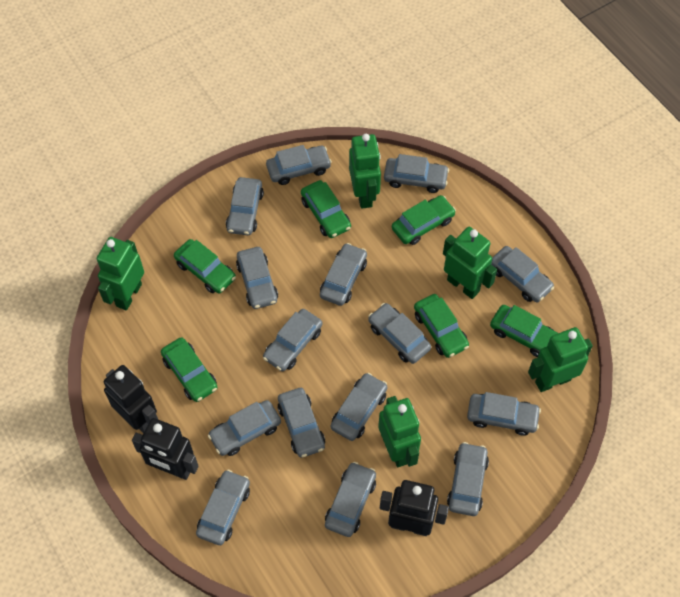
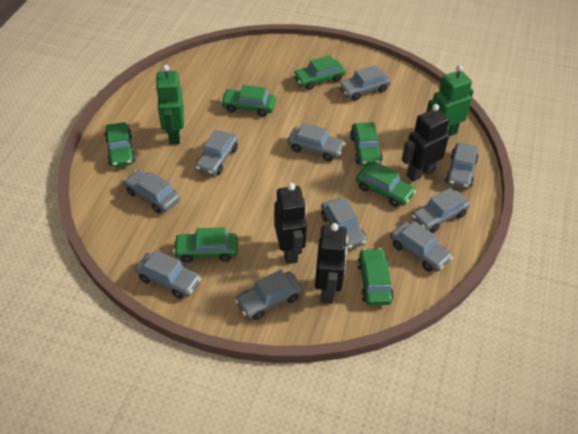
green car: [161,337,218,402] [174,239,236,294] [301,180,351,238] [392,195,456,245] [414,294,469,358] [490,305,558,357] = 6 -> [105,122,136,167] [173,228,238,263] [221,85,276,117] [293,55,345,90] [350,122,383,166] [356,162,416,207] [357,248,394,306] = 7
green robot: [97,237,144,310] [349,134,381,209] [378,396,421,467] [443,227,497,299] [528,327,593,392] = 5 -> [156,65,184,145] [426,65,474,136] = 2
grey car: [196,470,250,545] [208,400,281,456] [226,177,264,235] [236,247,278,309] [263,309,322,372] [266,145,332,185] [277,388,325,458] [320,243,367,306] [325,462,376,537] [331,373,387,441] [368,303,431,364] [384,154,449,193] [447,442,489,516] [467,392,541,436] [491,246,554,302] = 15 -> [124,170,180,213] [135,250,201,299] [195,130,238,176] [235,270,303,320] [287,123,346,161] [321,198,367,250] [338,65,391,101] [390,221,453,272] [412,188,470,233] [445,142,478,189] = 10

